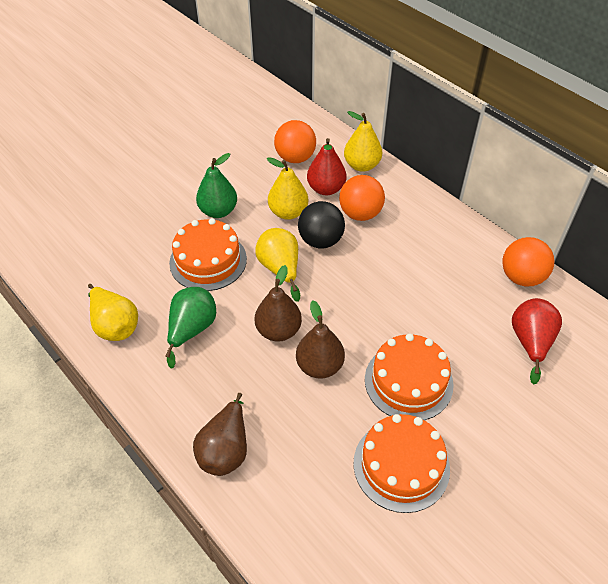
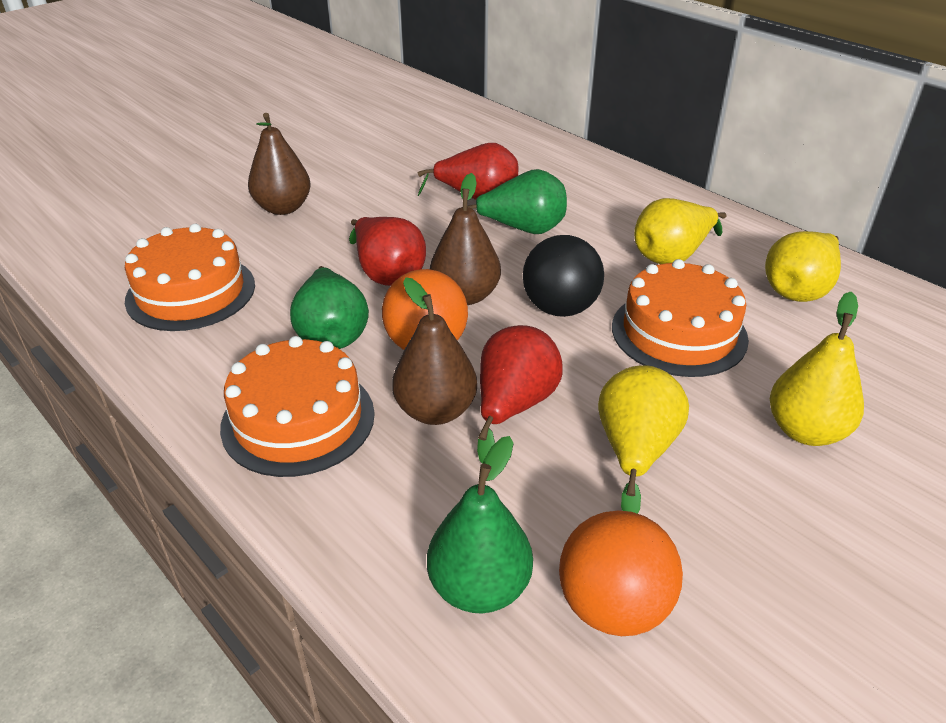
green pear: [165,287,216,369] [196,153,237,218] = 2 -> [290,266,369,349] [427,436,533,613] [467,169,567,234] = 3
orange ball: [274,120,316,163] [339,175,385,221] [502,237,554,287] = 3 -> [382,269,468,350] [559,510,683,636] = 2
red pear: [307,138,346,195] [512,298,562,384] = 2 -> [349,217,426,286] [418,143,518,200] [477,325,563,464] = 3

